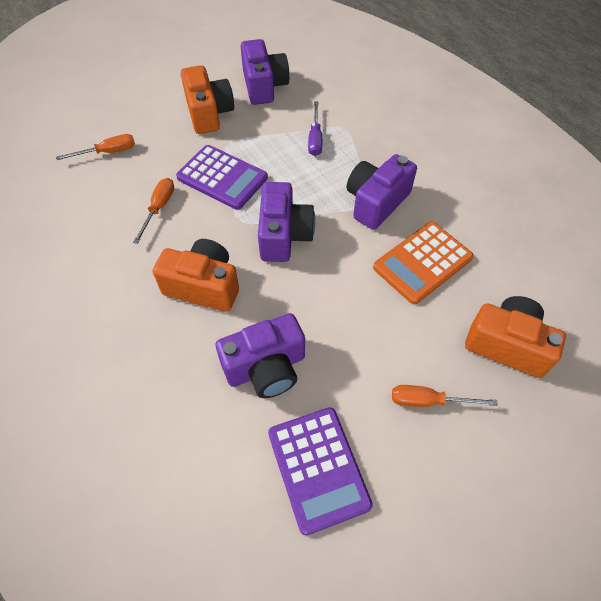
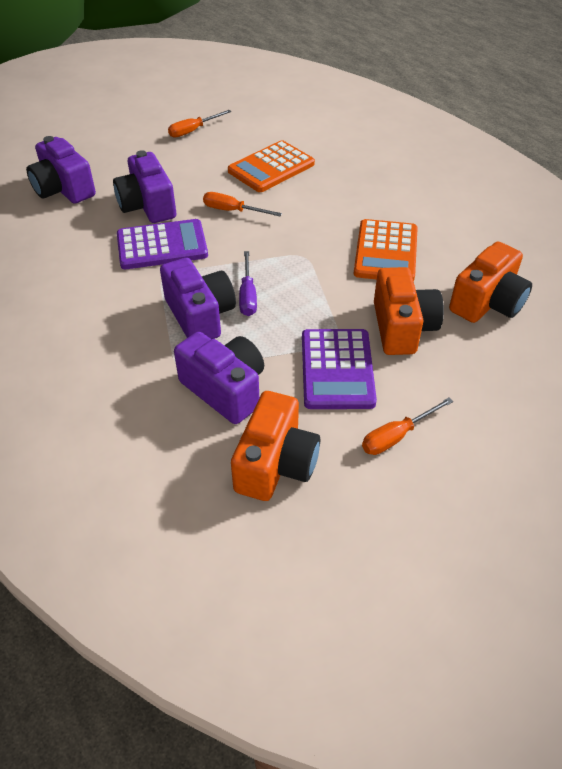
orange calculator: [373,222,474,304] = 1 -> [228,140,315,192] [354,219,418,281] = 2

